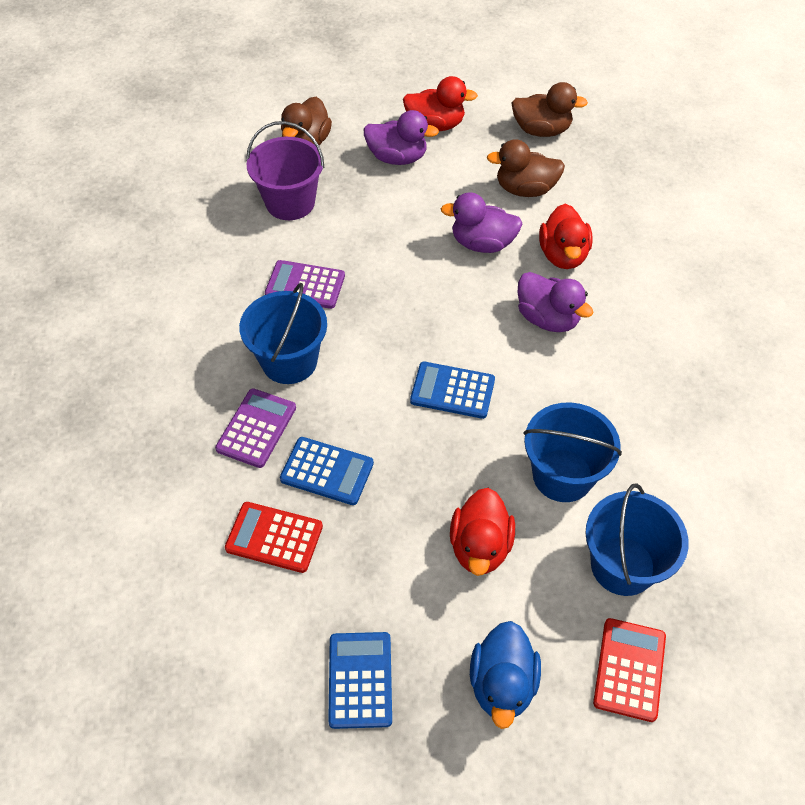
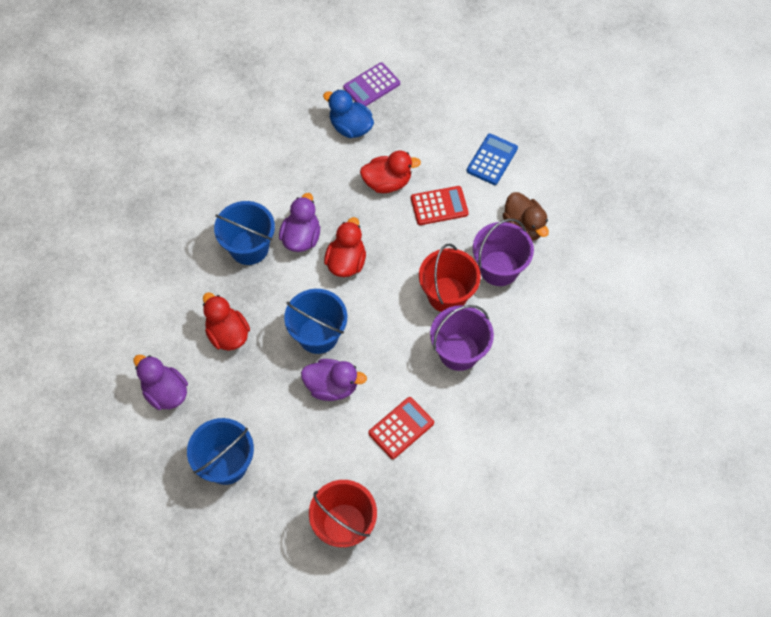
blue calculator: [280,437,374,505] [328,632,392,729] [410,362,495,419] = 3 -> [466,134,518,185] = 1
brown duck: [281,97,332,145] [487,139,565,197] [511,82,588,137] = 3 -> [503,192,549,241] = 1
purple bucket: [246,121,324,220] = 1 -> [430,305,494,371] [473,219,534,286] = 2
purple calculator: [215,388,296,468] [265,260,345,309] = 2 -> [343,62,400,106] = 1
red bucket: none = 0 -> [309,480,377,547] [419,244,481,312] = 2

